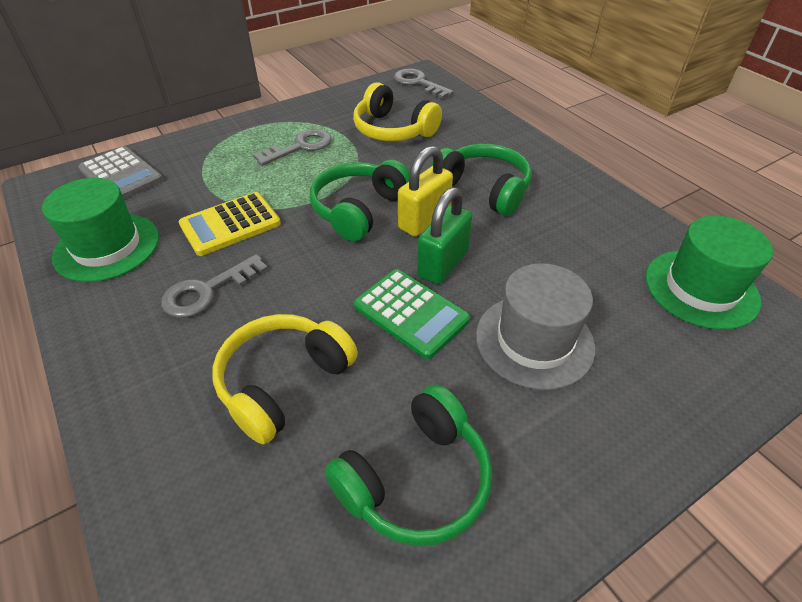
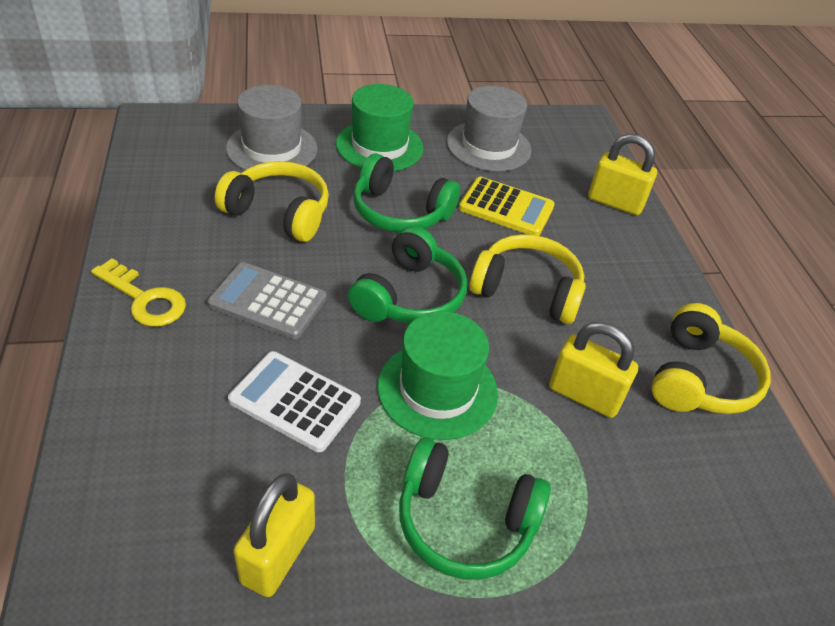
green calculator: [354,269,470,359] = 1 -> none = 0
green padlock: [417,187,473,284] = 1 -> none = 0
grey hat: [476,263,595,390] = 1 -> [226,85,318,170] [447,85,532,172] = 2
grey key: [161,254,268,318] [253,129,332,166] [394,68,454,99] = 3 -> none = 0
white calculator: none = 0 -> [228,351,361,452] = 1
yellow headphones: [213,314,358,444] [353,82,442,141] = 2 -> [215,161,329,242] [470,234,586,324] [651,303,771,414] = 3
yellow key: none = 0 -> [91,258,186,327] = 1
yellow padlock: [398,146,453,237] = 1 -> [234,473,315,597] [549,322,638,418] [588,134,657,215] = 3

